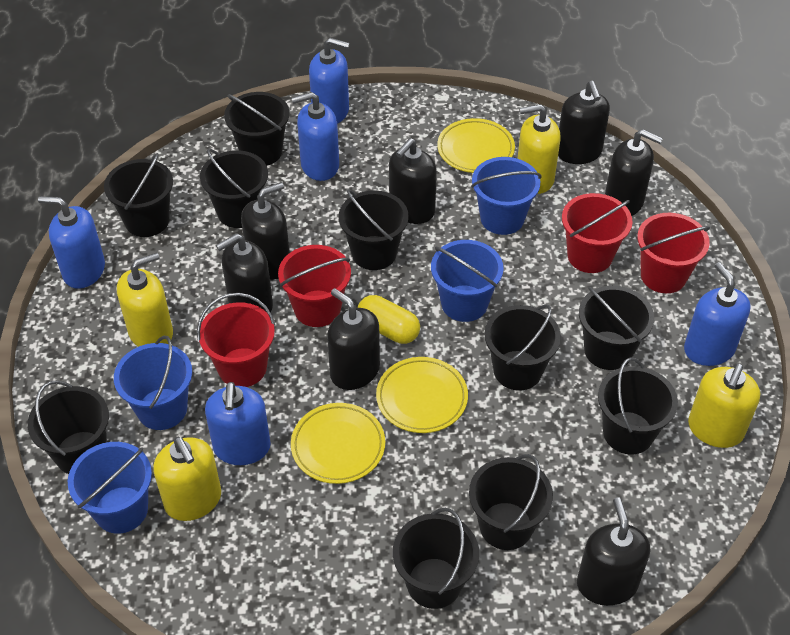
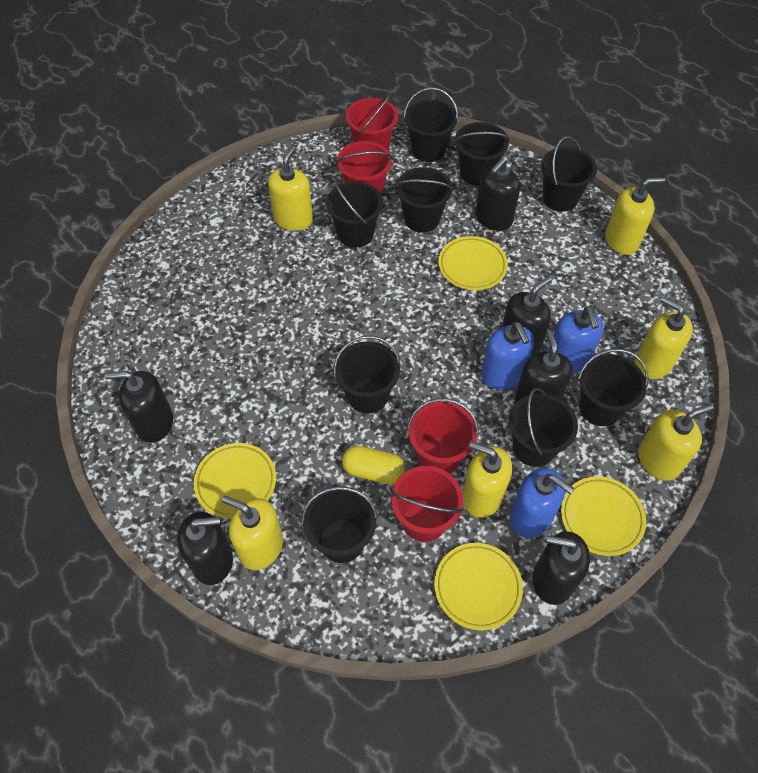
black bucket: [27,380,109,474] [104,153,173,237] [200,149,268,228] [224,92,290,166] [339,190,409,270] [393,508,479,609] [469,454,553,550] [485,304,561,390] [579,286,654,370] [598,357,678,455] = 10 -> [302,486,378,563] [326,178,383,248] [334,336,401,413] [395,167,453,232] [404,87,458,162] [454,122,510,186] [509,388,578,467] [541,136,597,212] [578,349,649,426] = 9
black soap dispenser: [216,233,273,312] [241,182,290,280] [327,288,380,390] [389,138,437,224] [558,81,610,164] [577,497,650,606] [605,129,663,216] = 7 -> [104,371,173,443] [177,512,233,585] [475,158,520,231] [502,276,552,356] [515,330,573,402] [533,531,590,605] = 6
blue bucket: [68,442,152,534] [114,336,192,430] [431,240,504,322] [471,157,542,235] = 4 -> none = 0
blue soap dispenser: [38,196,105,289] [205,382,271,465] [292,92,339,181] [309,38,350,124] [684,262,751,366] = 5 -> [481,322,534,390] [510,468,574,538] [548,307,604,374] = 3
yellow plate: [291,403,385,484] [376,357,468,433] [437,118,515,173] = 3 -> [194,443,276,519] [434,543,523,630] [438,236,508,290] [561,476,646,556] = 4
yellow soap dispenser: [117,252,173,347] [153,436,221,521] [517,104,561,194] [688,363,760,448] = 4 -> [222,496,283,570] [268,146,313,231] [463,441,512,518] [605,177,665,255] [635,296,693,379] [638,404,714,481] = 6

